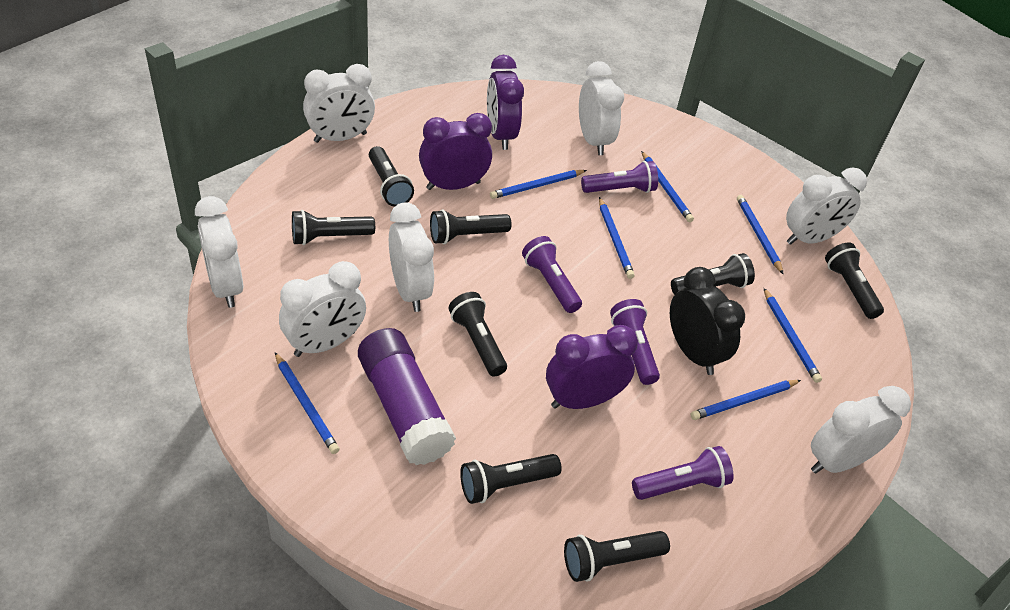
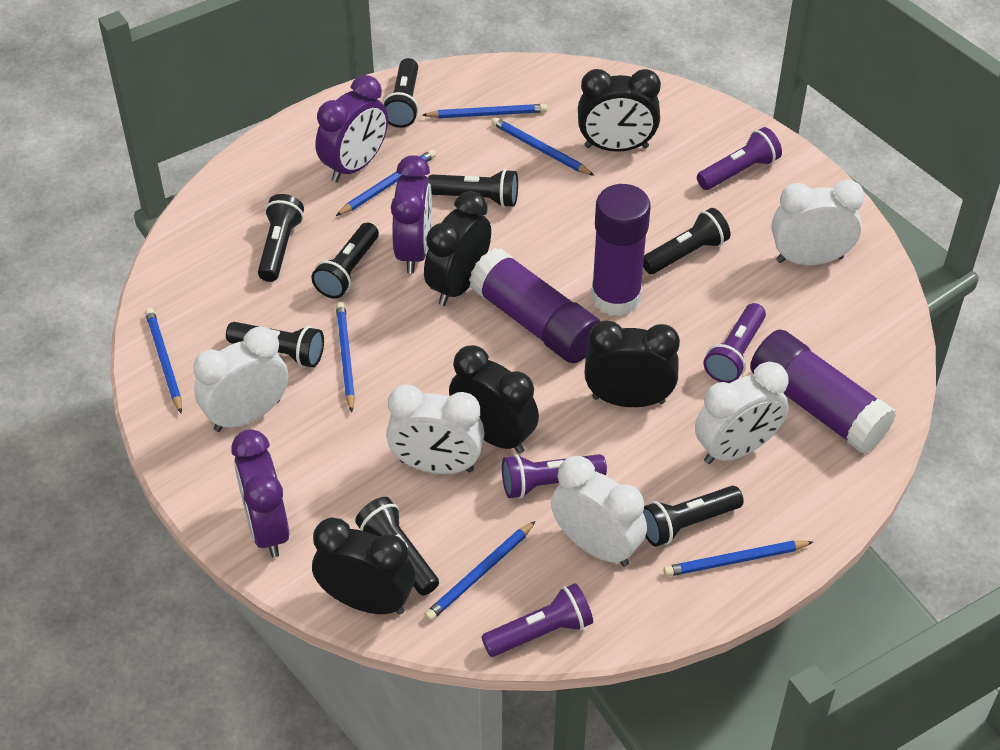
black clock: [670,267,745,375] = 1 -> [312,517,415,615] [424,191,491,306] [449,345,539,454] [578,69,661,152] [584,320,680,407] = 5
purple glue stick: [358,328,456,465] = 1 -> [469,248,601,363] [591,184,651,316] [750,330,896,454] = 3
white clock: [195,196,243,308] [279,261,366,357] [303,64,375,143] [389,203,434,312] [579,61,624,155] [786,167,867,245] [811,386,911,474] = 7 -> [194,326,288,432] [386,385,485,474] [551,456,647,567] [695,362,789,464] [772,180,864,265] = 5

